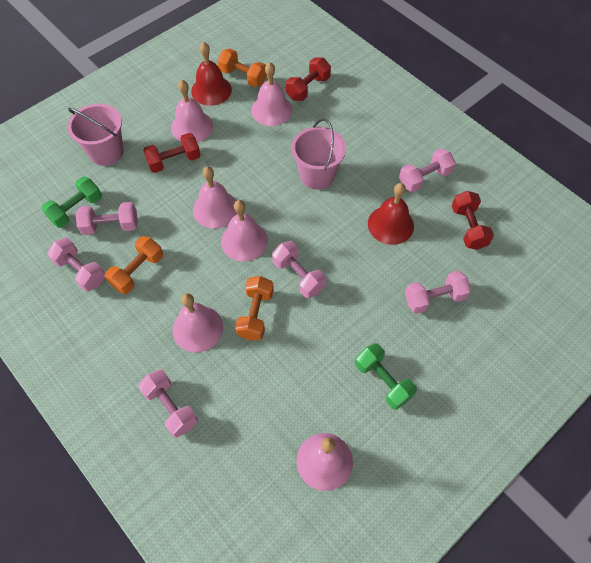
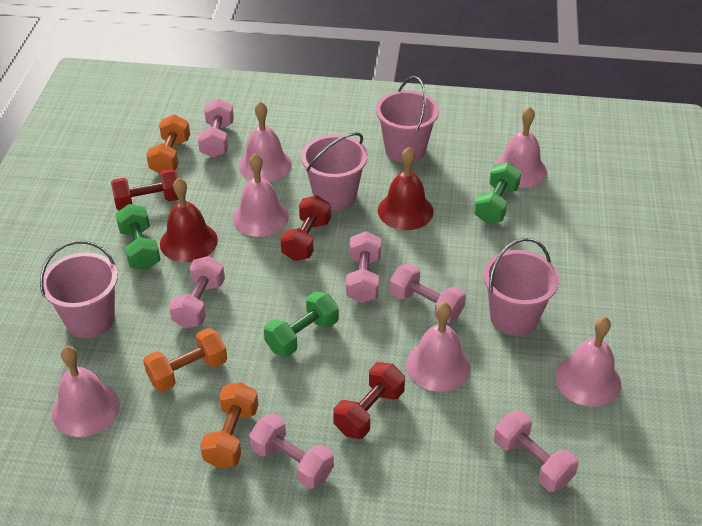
green dumbbell: [41,177,102,228] [355,343,417,410] = 2 -> [115,204,161,270] [264,291,339,357] [474,162,521,224] = 3
pink bucket: [67,104,124,166] [291,118,346,190] = 2 -> [40,240,118,338] [301,132,368,211] [376,76,439,163] [483,238,559,336] = 4

